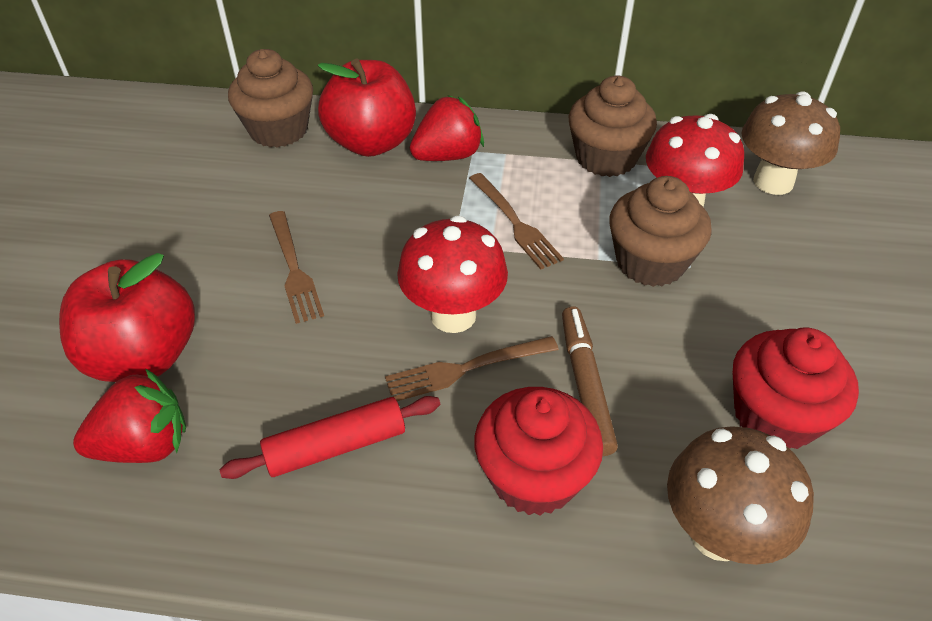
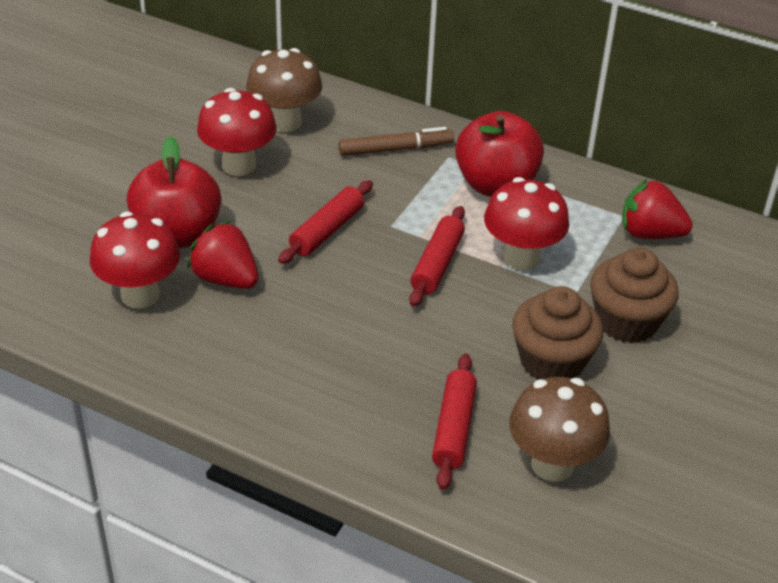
brown cupcake: [228,49,313,148] [569,76,657,177] [609,176,712,287] = 3 -> [512,286,603,380] [590,247,679,343] = 2
brown fork: [269,211,324,324] [385,336,559,401] [469,173,564,269] = 3 -> none = 0
red cupcake: [474,387,603,516] [733,327,859,449] = 2 -> none = 0
red mushroom: [397,216,508,333] [646,114,744,207] = 2 -> [90,212,180,308] [197,88,277,176] [484,177,569,270] = 3
red rolling pin: [220,396,440,479] = 1 -> [278,180,373,264] [409,206,465,306] [432,354,477,490] = 3

